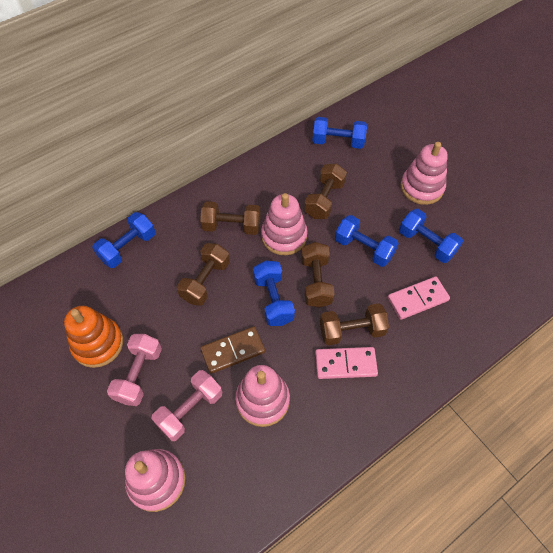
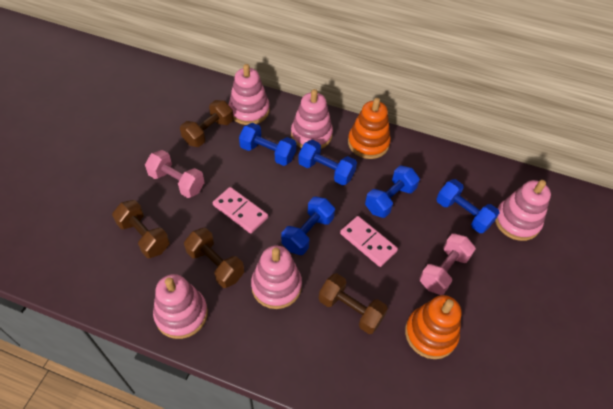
brown domino: [200,327,265,374] = 1 -> none = 0
brown dumbbell: [177,243,230,306] [200,201,261,235] [301,242,335,308] [304,163,347,219] [320,303,389,345] = 5 -> [112,200,170,258] [180,100,233,147] [184,228,244,288] [319,273,388,334] = 4
orange stacking toy: [64,306,123,368] = 1 -> [348,98,391,159] [405,295,461,359] = 2
pink stacking toy: [125,449,186,512] [235,365,290,427] [261,193,308,255] [401,142,448,205] = 4 -> [153,274,208,339] [229,64,270,125] [251,246,302,309] [291,89,333,149] [495,180,551,241] = 5

